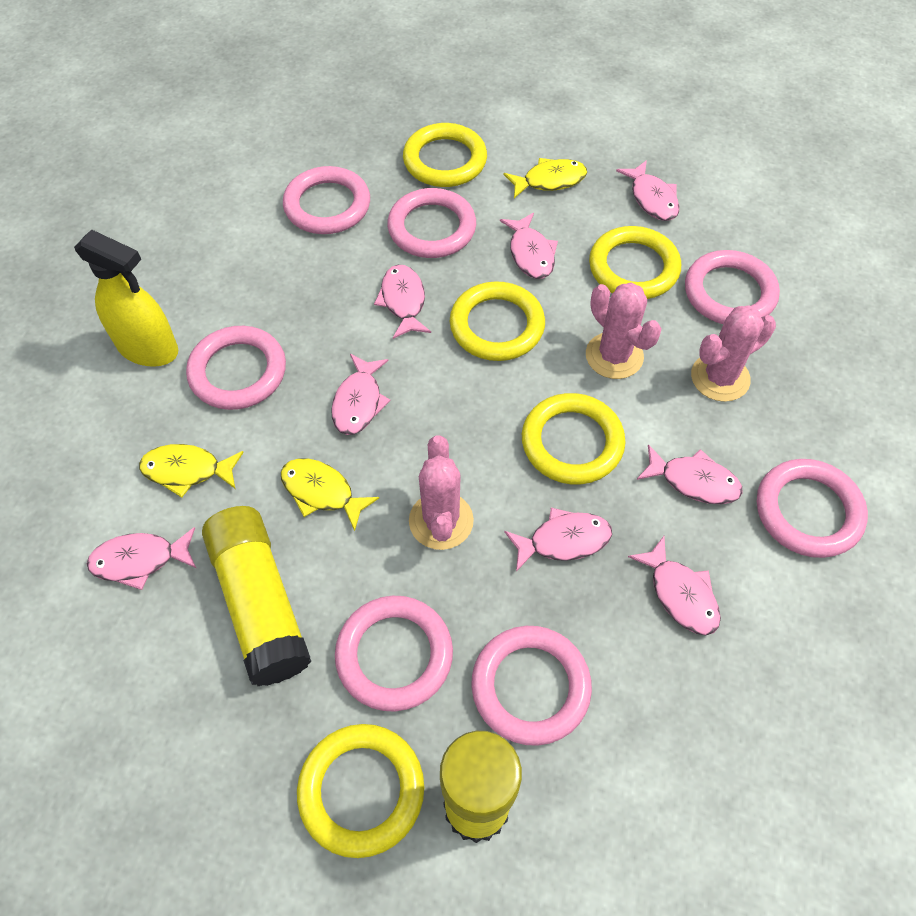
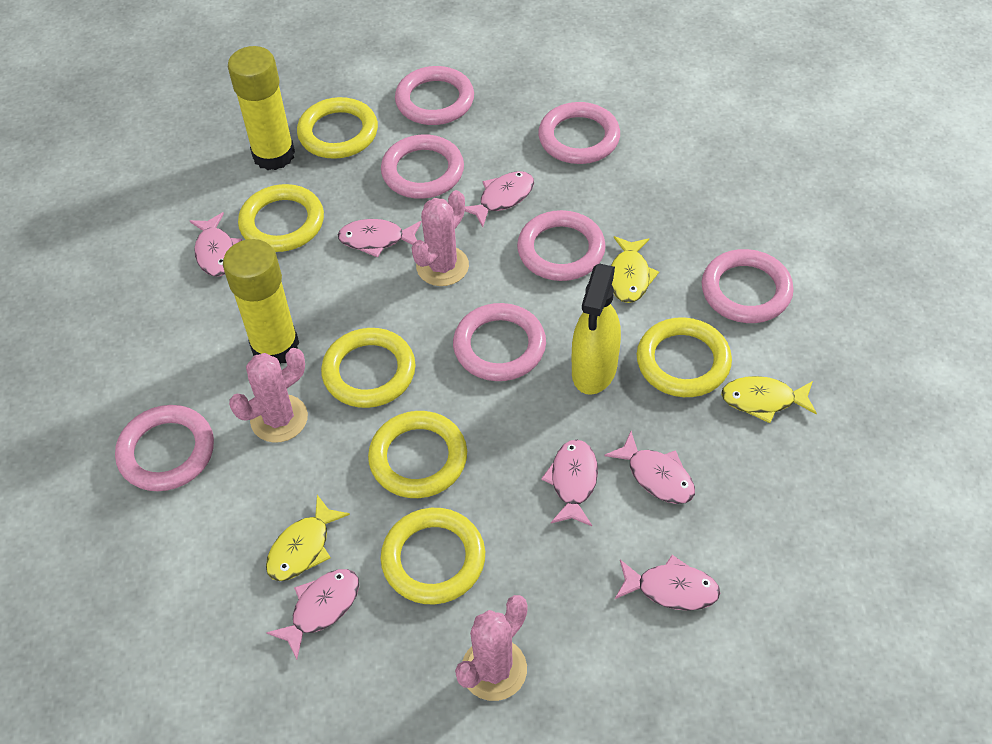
pink fish: [87,527,196,590] [331,354,391,435] [374,265,431,339] [500,213,558,279] [504,508,612,572] [616,160,679,221] [628,536,721,635] [637,444,743,504] = 8 -> [190,212,242,277] [266,569,359,660] [338,219,422,258] [465,171,534,227] [541,440,598,526] [605,431,695,504] [615,555,720,611] = 7
yellow ring: [297,724,424,858] [403,123,487,187] [449,281,545,361] [522,393,626,484] [589,226,681,299] = 5 -> [238,184,324,252] [297,97,378,159] [321,328,416,408] [368,411,467,498] [381,508,485,604] [637,317,732,397] = 6

